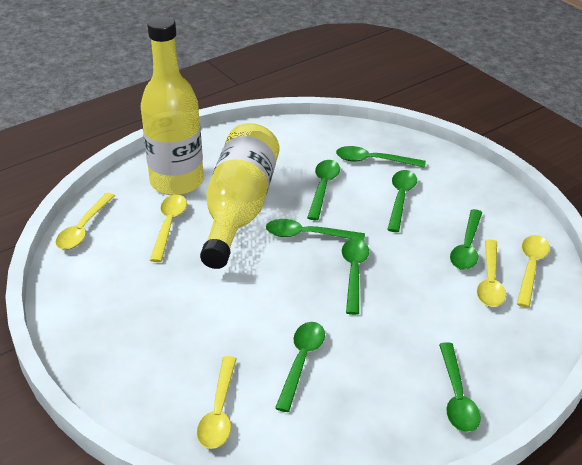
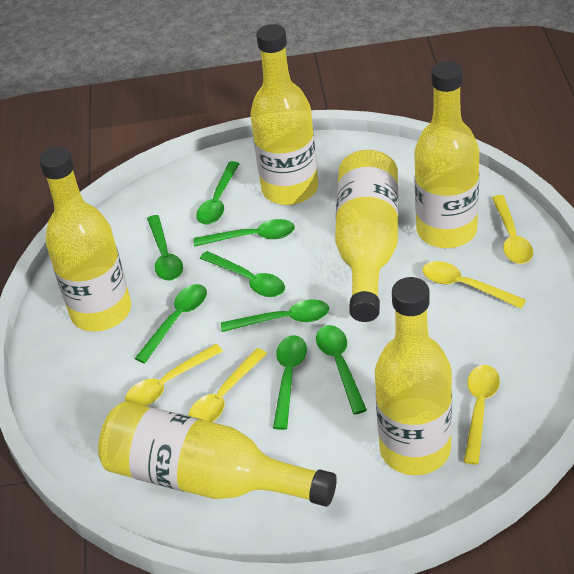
yellow bottle: [141,16,204,195] [200,123,279,269] = 2 -> [39,147,131,332] [98,402,337,507] [250,24,318,205] [335,150,398,322] [375,277,452,475] [414,61,479,248] = 6

